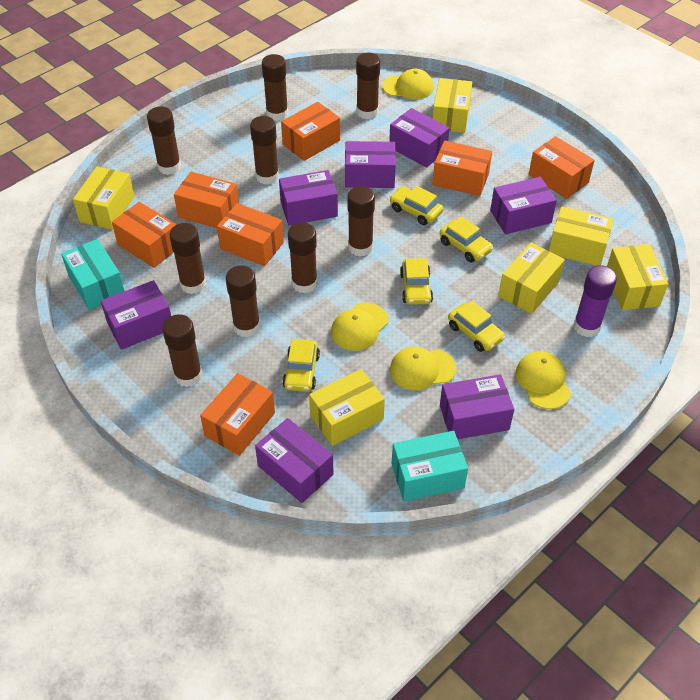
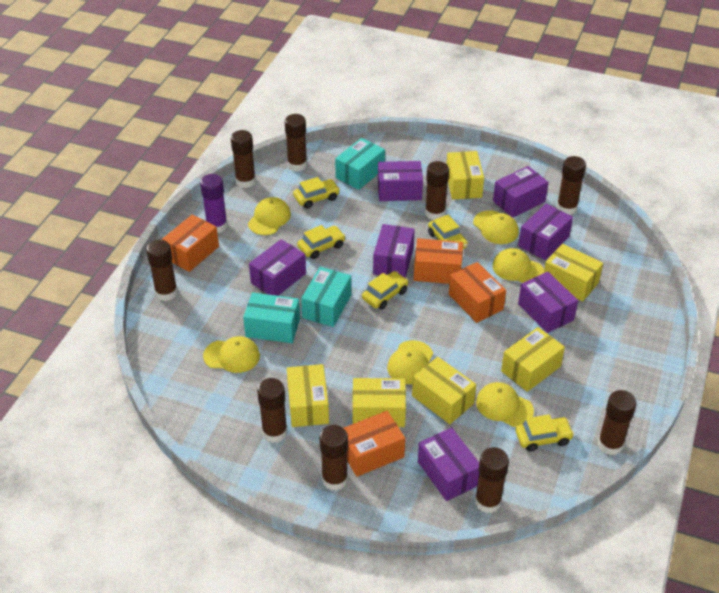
orange box: [112,202,176,268] [174,172,239,228] [200,373,275,456] [217,203,284,266] [281,102,340,161] [433,140,492,196] [529,136,595,199] = 7 -> [162,214,219,272] [344,411,405,477] [414,238,463,284] [449,262,506,323] = 4
turquoise box: [61,239,125,310] [392,431,468,502] = 2 -> [243,292,300,343] [301,267,351,327] [335,138,385,190] = 3
yellow cap: [331,303,388,351] [382,69,434,99] [390,347,456,391] [516,351,571,409] = 4 -> [203,336,260,373] [248,197,291,235] [387,340,433,384] [473,210,519,244] [476,382,534,427] [493,248,544,283] = 6

